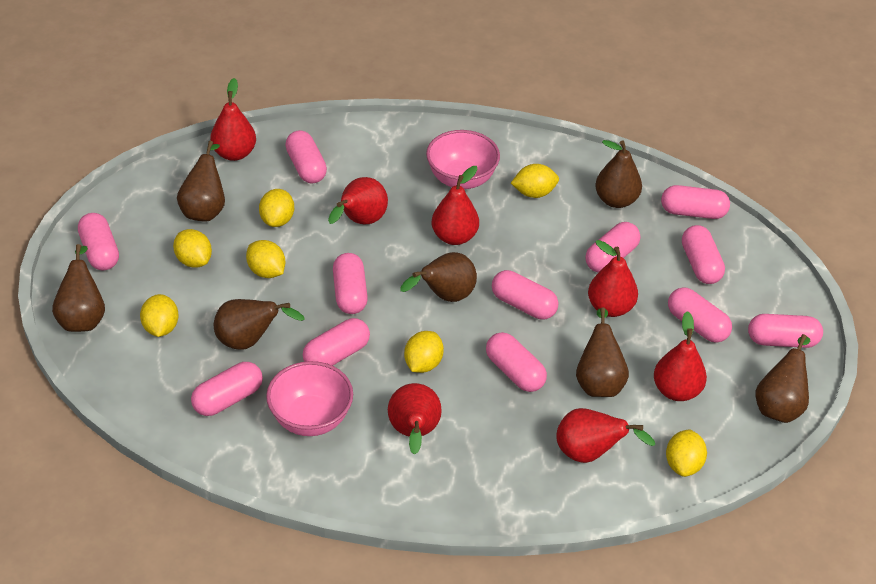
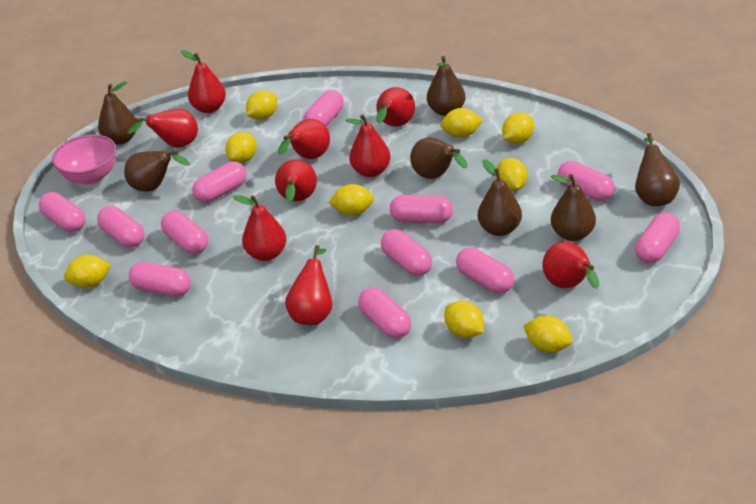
pink bowl: [266,361,353,436] [426,130,500,189] = 2 -> [52,134,116,185] = 1
red pear: [210,78,256,161] [328,177,388,224] [388,383,442,455] [432,166,479,245] [556,408,655,463] [588,240,638,317] [654,311,707,401] = 7 -> [127,109,198,148] [181,50,226,113] [233,195,286,261] [275,160,317,202] [278,119,330,159] [285,245,332,325] [346,114,390,177] [376,87,415,127] [542,242,599,288] = 9
yellow lemon: [140,294,179,337] [173,229,212,268] [246,240,285,278] [259,189,294,227] [404,331,444,373] [511,164,559,198] [666,429,707,477] = 7 -> [64,255,111,288] [225,132,257,163] [246,90,277,120] [329,184,374,216] [440,108,483,138] [444,301,484,338] [496,158,527,191] [502,113,534,144] [523,316,572,353] = 9

